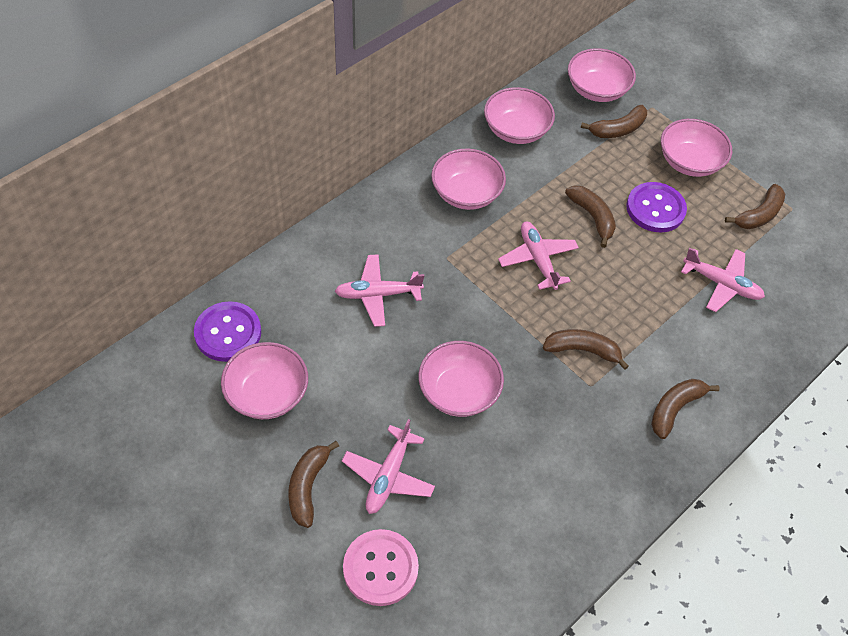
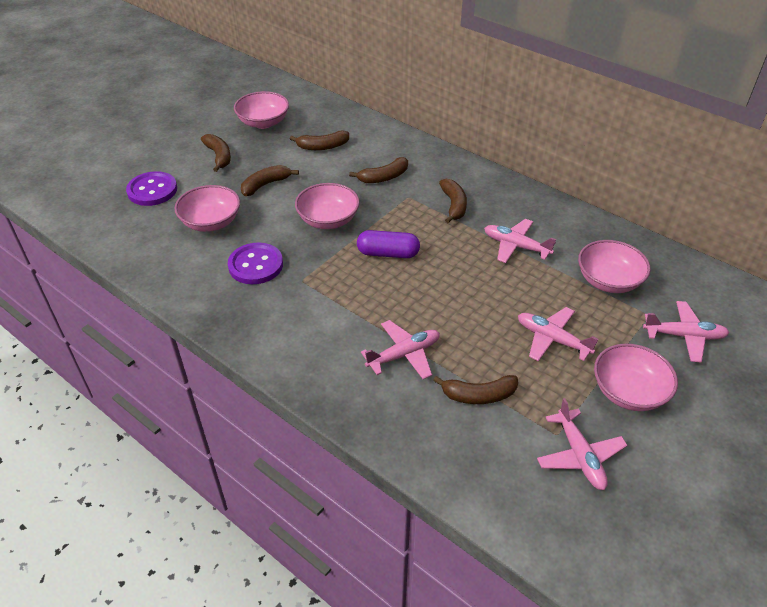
pink bowl: [221,342,308,419] [418,341,504,417] [431,149,506,210] [484,87,555,144] [568,48,636,102] [661,119,732,177] = 6 -> [174,185,240,232] [234,91,289,129] [295,183,360,229] [578,240,651,293] [594,344,678,411] = 5
pink button: [343,529,419,606] = 1 -> none = 0
pink plane: [335,254,424,327] [342,419,435,514] [498,222,579,290] [681,247,765,312] = 4 -> [361,320,440,379] [484,219,556,263] [518,307,599,361] [537,398,627,490] [643,301,729,362] = 5
purple capsule: none = 0 -> [357,230,420,258] = 1

